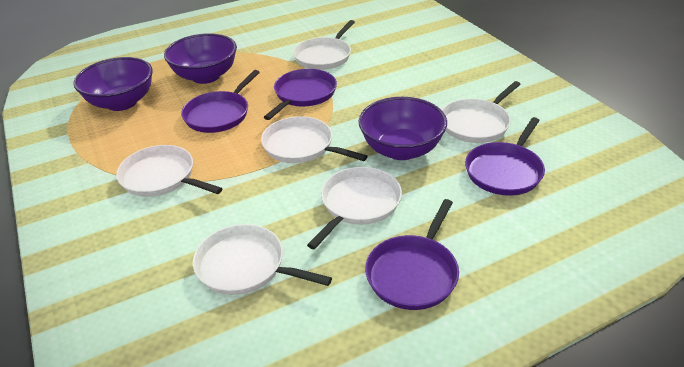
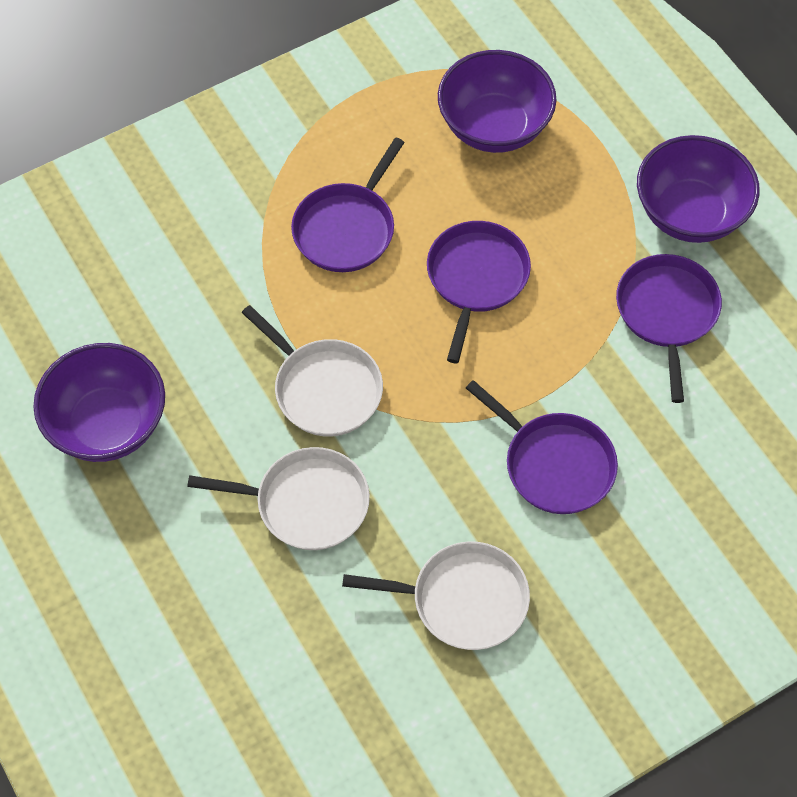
white pan: [116,145,223,197] [193,224,332,295] [261,116,368,163] [293,20,355,70] [307,167,402,249] [442,81,521,143] = 6 -> [187,447,370,550] [242,305,383,436] [342,542,530,650] = 3

